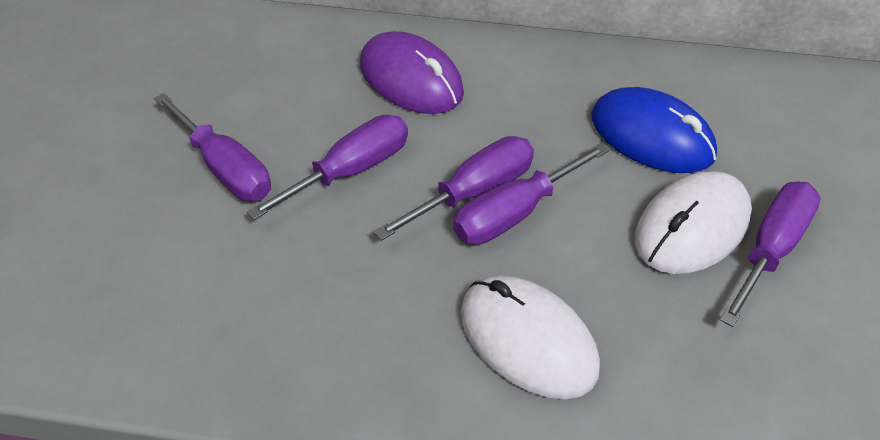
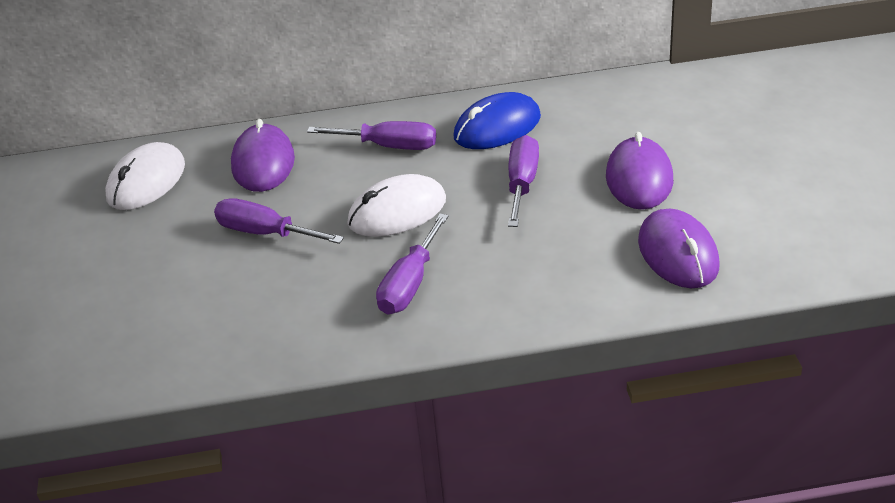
purple mouse: [360,31,464,114] = 1 -> [231,119,295,192] [606,132,673,210] [638,209,720,288] = 3
purple screwdriver: [154,93,271,201] [247,115,408,220] [374,136,534,241] [453,143,609,245] [720,182,821,327] = 5 -> [214,198,344,244] [307,121,436,150] [376,214,449,315] [508,135,539,227] = 4

